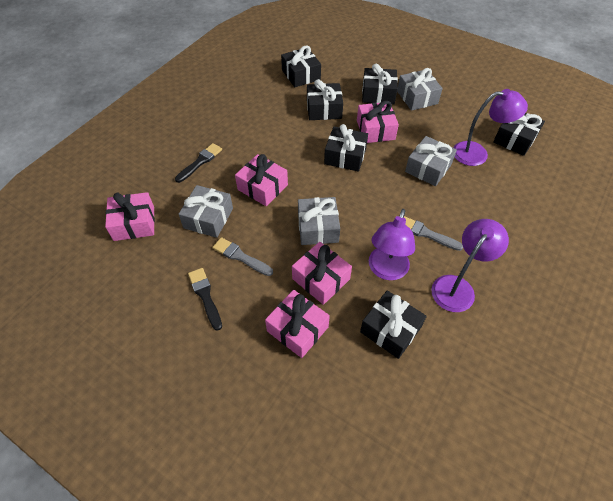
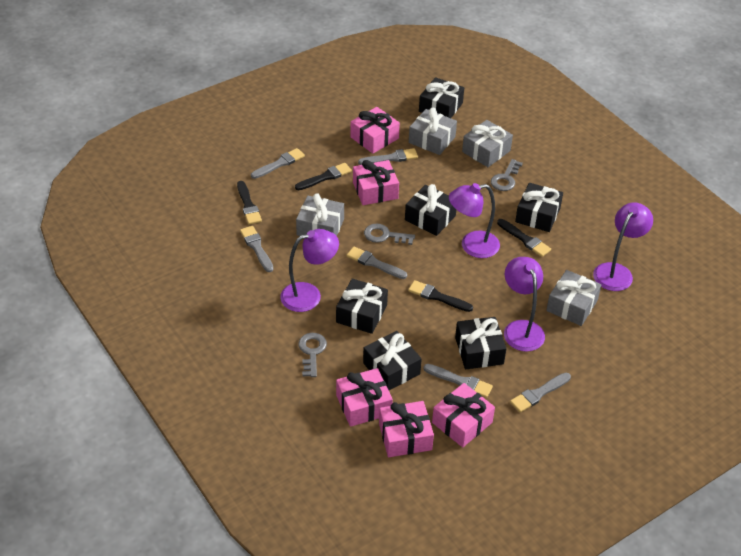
black brush: [175,143,222,183] [188,268,222,331] = 2 -> [237,181,262,225] [295,163,352,190] [408,280,473,312] [497,219,551,257] = 4
grey brush: [212,237,273,276] [404,216,463,251] = 2 -> [240,226,273,272] [251,148,305,179] [347,246,407,279] [358,148,418,165] [423,364,493,398] [510,373,571,412] = 6
grey key: none = 0 -> [299,333,327,377] [364,223,415,245] [491,159,523,191] = 3
purple lamp: [369,209,415,280] [431,219,509,312] [453,89,528,166] = 3 -> [280,229,339,312] [449,183,500,258] [504,257,545,352] [593,202,653,291] = 4

